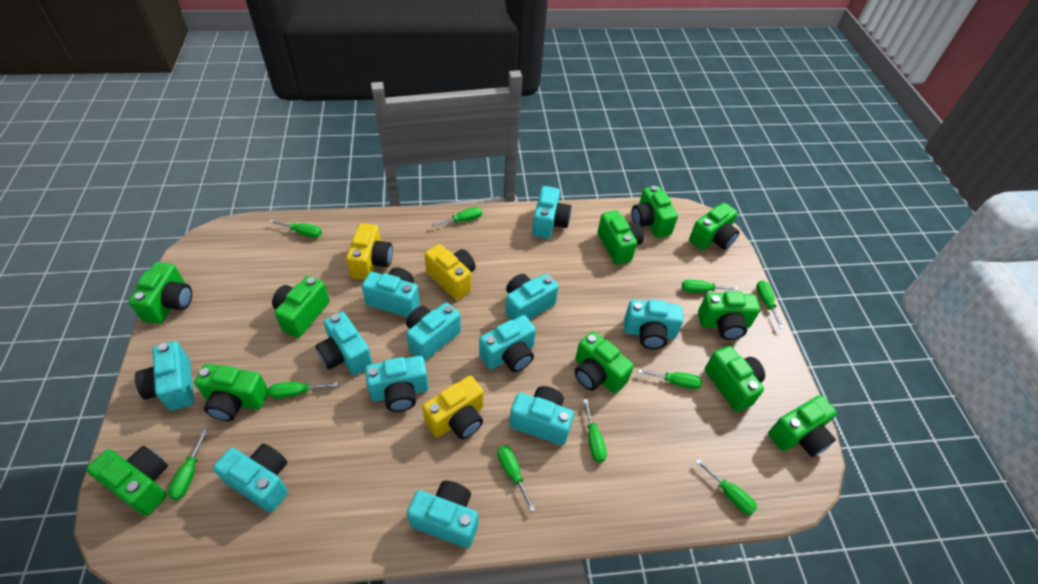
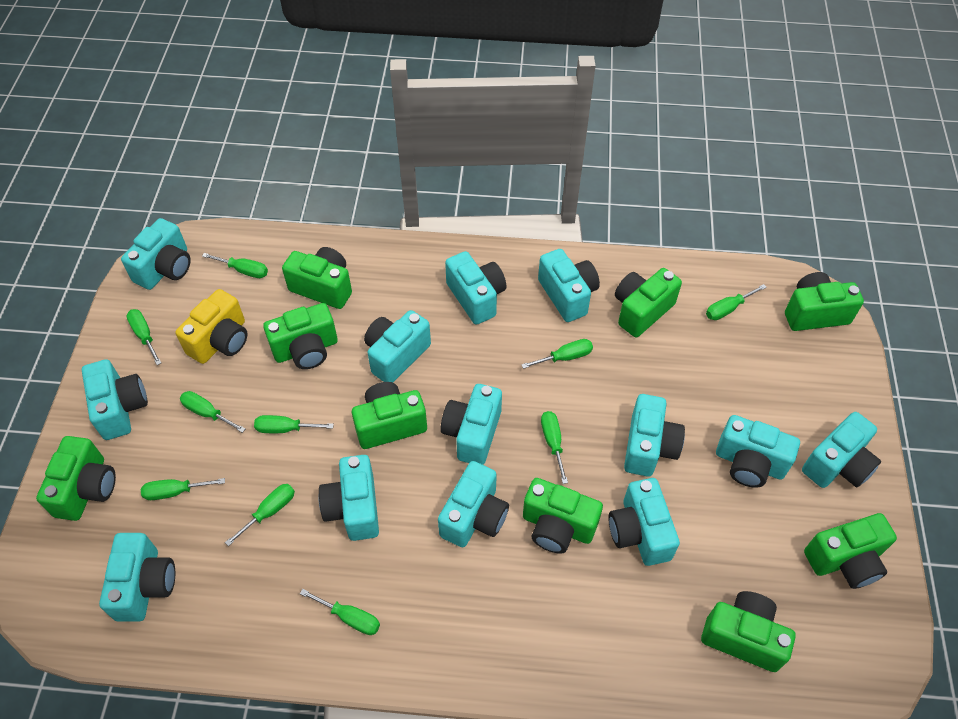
green camera: [86,446,168,516] [128,262,192,324] [194,364,269,421] [272,276,330,338] [575,331,634,393] [598,210,644,265] [631,186,678,238] [689,203,739,250] [698,291,760,340] [705,346,765,412] [768,395,837,457] = 11 -> [36,436,116,521] [263,303,338,369] [282,247,352,309] [352,382,427,449] [523,478,603,554] [615,268,682,337] [701,591,796,672] [785,272,864,331] [804,513,897,589] = 9
turquoise camera: [135,341,194,411] [213,444,288,512] [315,312,373,375] [362,267,420,317] [365,356,429,412] [406,302,461,361] [407,481,478,548] [479,315,536,372] [505,274,559,320] [509,386,574,445] [532,186,571,239] [624,299,683,349] = 12 -> [82,359,148,440] [99,533,175,622] [121,218,191,290] [318,455,379,541] [364,310,431,382] [438,461,509,547] [441,384,502,465] [445,251,506,325] [538,249,600,322] [608,478,680,566] [624,394,685,477] [716,415,800,488] [802,412,881,488] = 13
yellow camera: [346,223,393,280] [422,376,484,439] [425,244,476,300] = 3 -> [175,289,248,364] = 1

